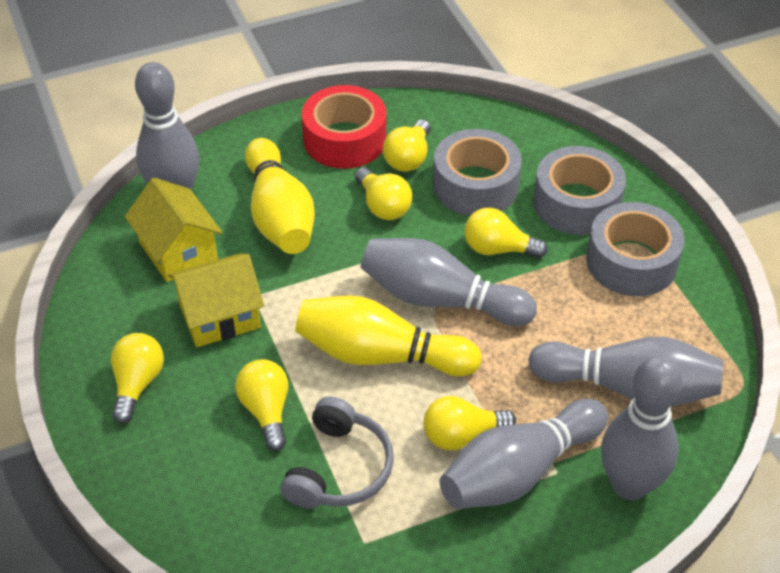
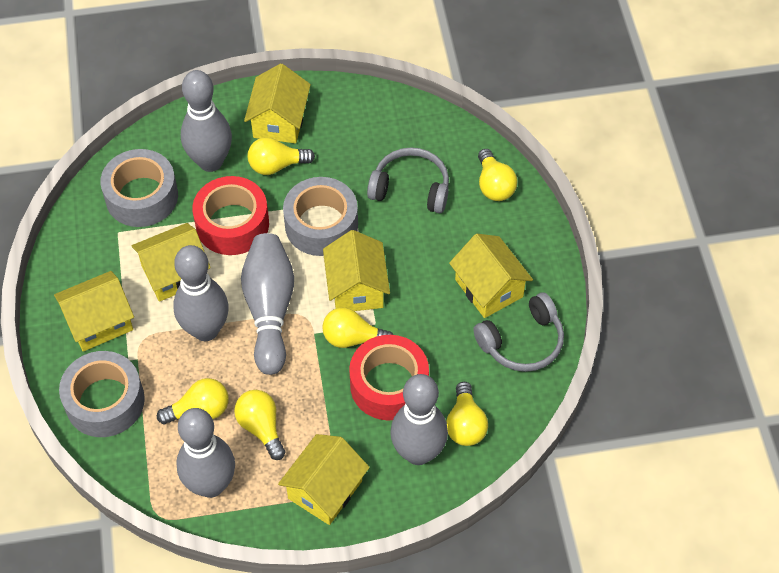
grey headphones: [280,397,394,509] = 1 -> [367,147,449,213] [473,293,564,372] = 2
red tape: [302,85,386,169] = 1 -> [192,176,269,255] [349,335,429,421] = 2
yellow bowling pin: [245,138,315,254] [295,295,482,377] = 2 -> none = 0
yellow house: [125,178,223,282] [168,253,264,347] = 2 -> [54,271,134,351] [132,223,211,302] [244,63,311,143] [278,434,370,525] [323,230,390,311] [449,234,533,318] = 6

